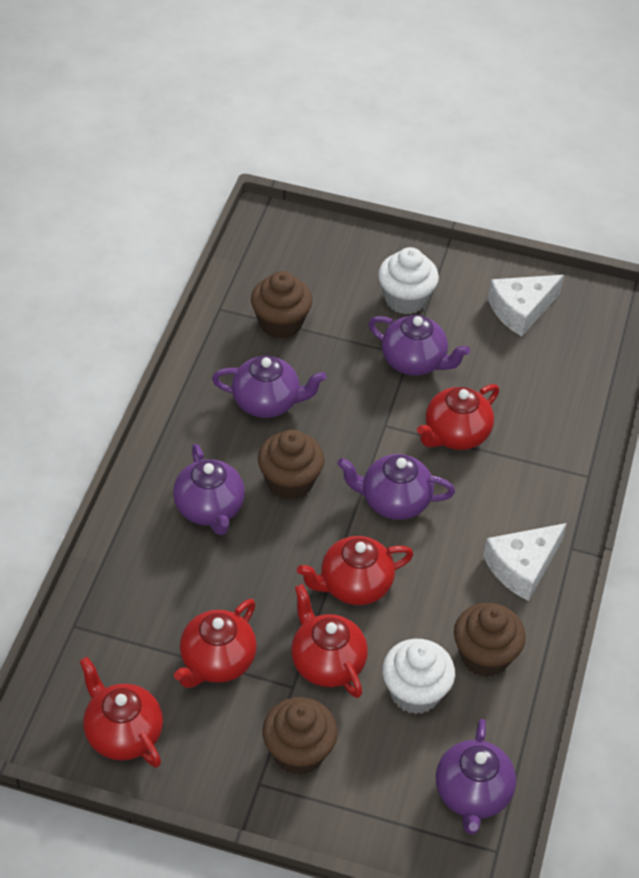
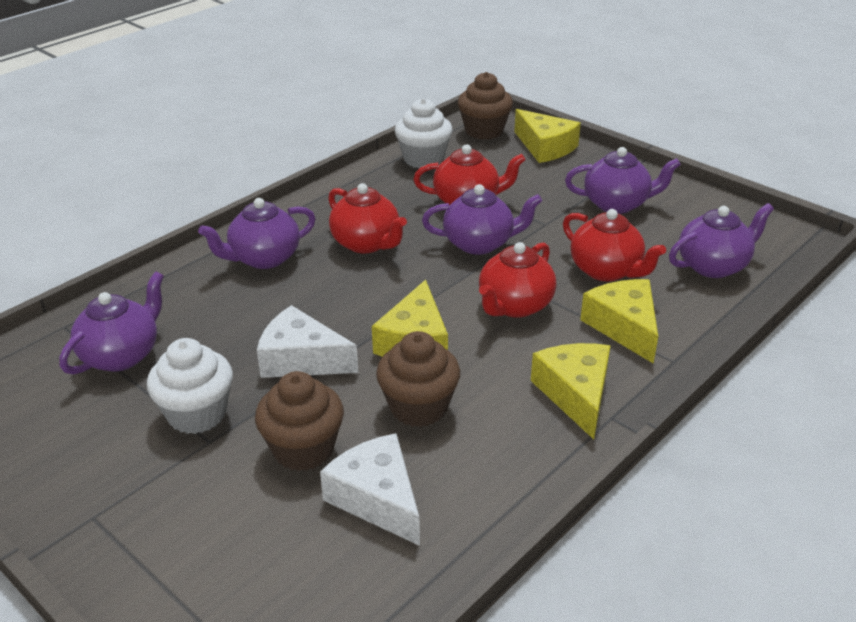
brown cupcake: [251,271,312,339] [258,430,325,500] [262,697,338,775] [454,603,526,677] = 4 -> [255,371,344,471] [376,331,460,427] [458,72,513,140] = 3
red teapot: [80,657,163,768] [174,599,257,688] [291,584,368,698] [297,536,413,605] [417,384,499,450] = 5 -> [328,183,407,253] [413,144,525,205] [479,242,556,318] [563,209,666,281] = 4
yellow cheese: none = 0 -> [372,280,448,357] [514,109,581,163] [531,343,610,440] [580,279,658,364] = 4

